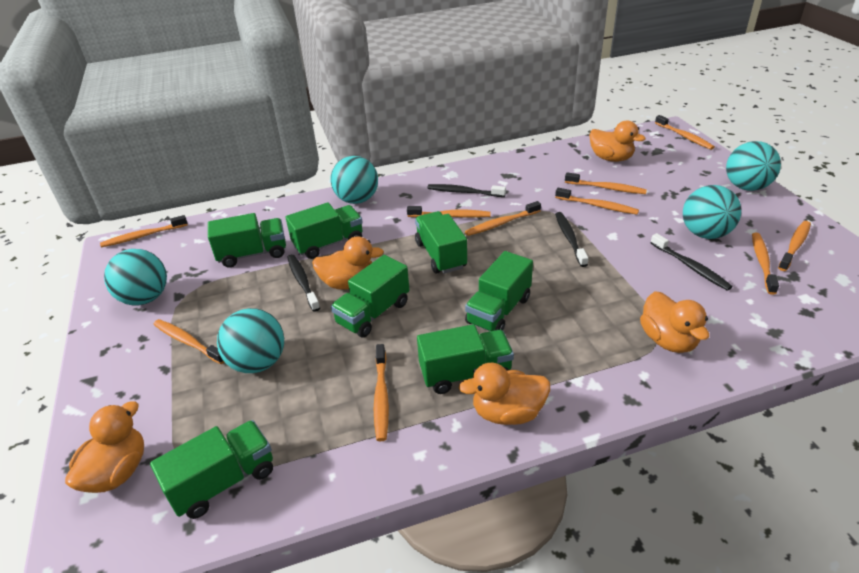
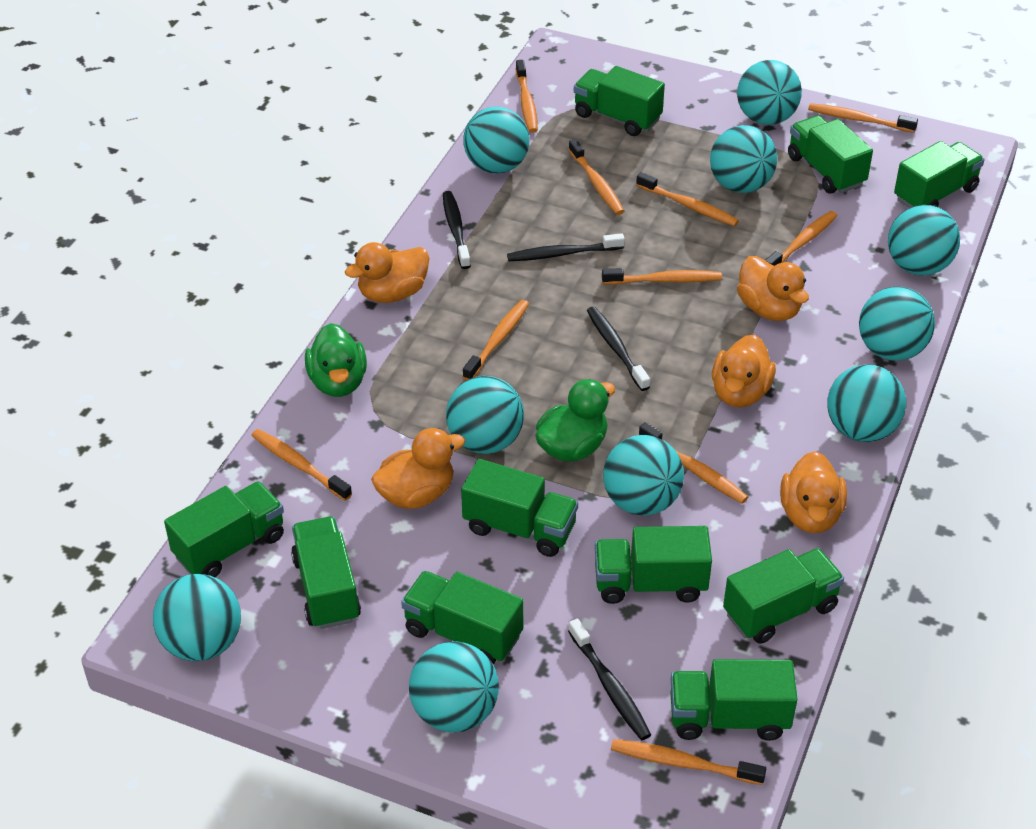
green duck: none = 0 -> [305,323,367,397] [535,379,615,462] = 2
green truck: [150,420,273,519] [208,213,286,268] [285,202,363,259] [331,255,409,338] [415,211,467,274] [417,324,514,394] [465,251,533,331] = 7 -> [164,481,284,577] [291,517,361,629] [401,571,523,665] [461,459,578,557] [574,66,665,136] [595,526,712,604] [670,659,798,741] [723,548,844,644] [788,115,873,194] [894,141,984,208] = 10
turquoise ball: [104,249,167,305] [217,308,284,373] [331,156,378,204] [683,185,741,239] [726,141,781,191] = 5 -> [153,574,241,661] [409,642,499,732] [446,376,524,454] [463,107,529,174] [603,435,684,516] [710,125,777,193] [737,60,802,125] [827,364,906,442] [859,287,935,361] [888,205,960,275] = 10

